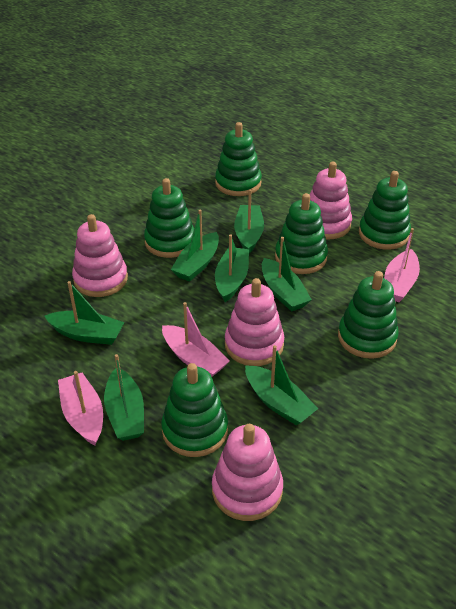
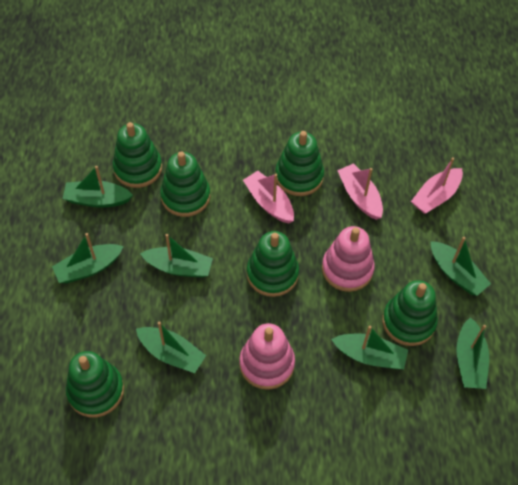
pink stacking toy: [72,214,128,297] [212,424,283,521] [225,278,284,366] [310,162,352,239] = 4 -> [239,323,295,390] [322,226,375,292] = 2

